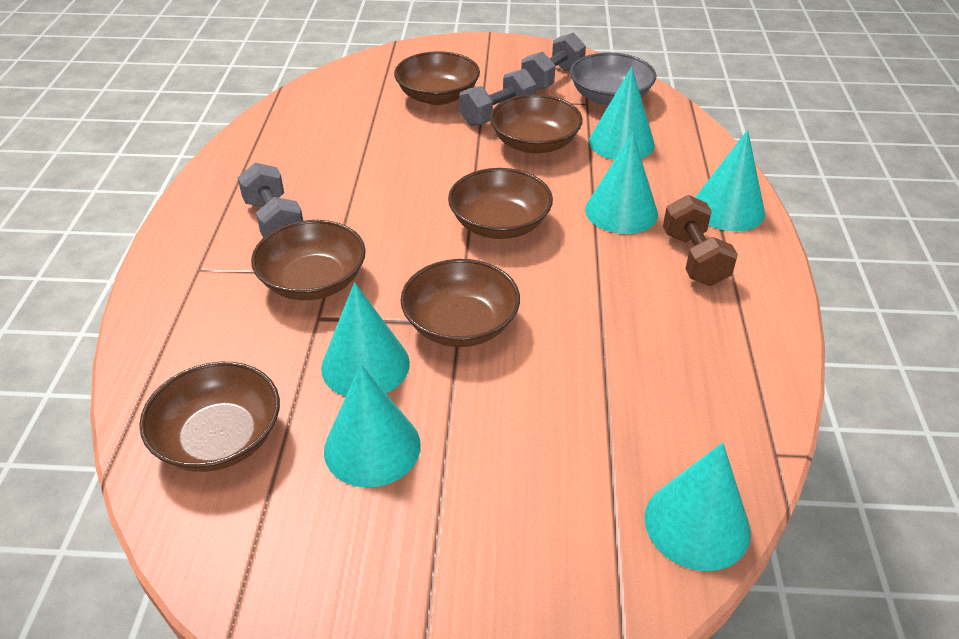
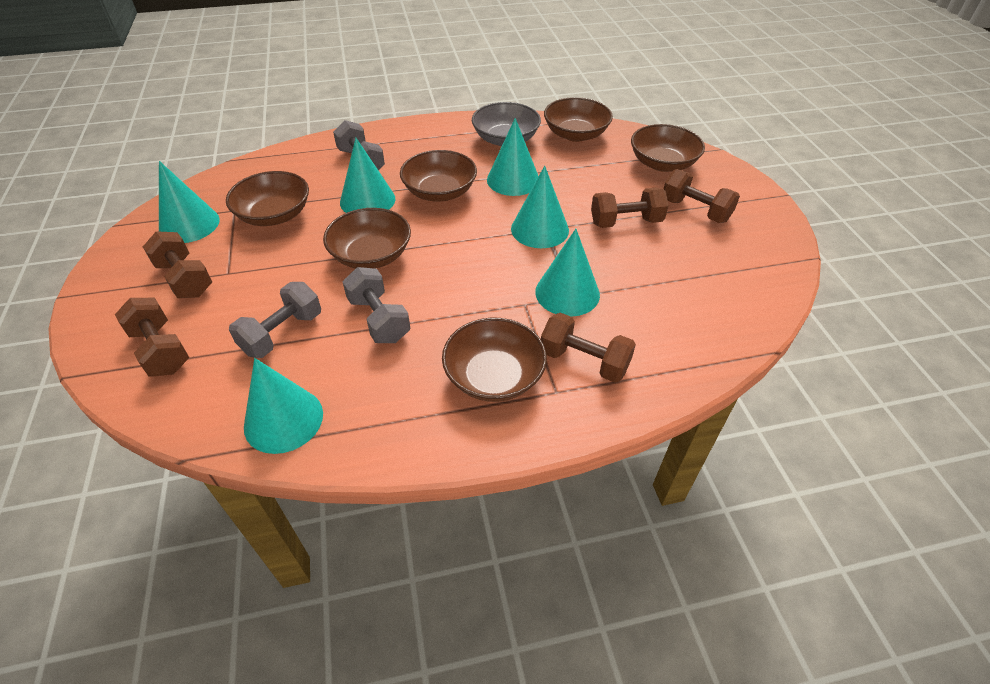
brown dumbbell: [663,195,738,286] = 1 -> [115,298,189,377] [143,231,212,298] [541,313,636,383] [591,188,669,228] [664,169,740,223] = 5

